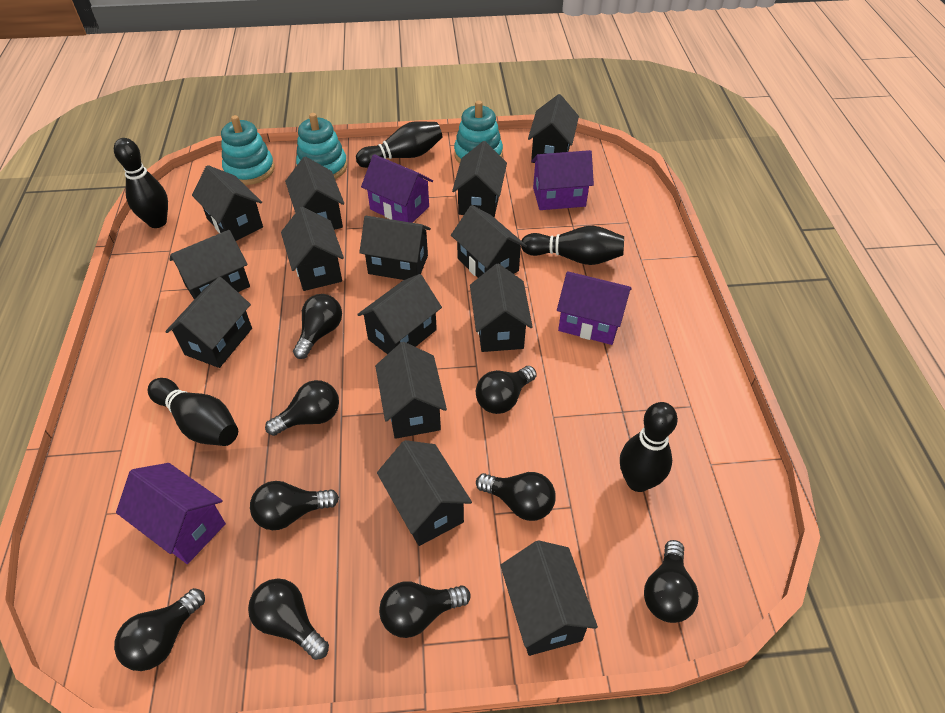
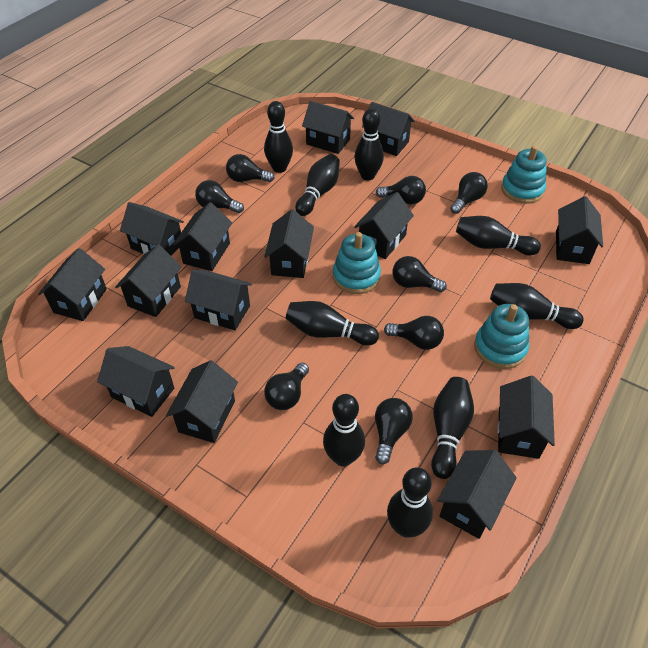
black bowling pin: [114,138,168,228] [148,378,238,446] [356,121,442,168] [521,226,624,265] [620,402,678,492] = 5 -> [264,101,293,173] [286,301,379,346] [295,154,340,216] [323,394,365,467] [354,108,384,180] [387,467,433,538] [431,377,474,479] [456,216,541,256] [490,283,584,329] = 9
black light bulb: [114,588,205,671] [248,579,329,660] [250,481,339,530] [265,380,339,436] [293,294,342,359] [379,581,471,638] [476,366,537,414] [476,472,556,521] [644,540,699,623] = 9 -> [195,180,244,213] [226,154,275,182] [264,363,309,410] [375,398,413,464] [376,176,426,205] [384,316,444,350] [392,256,447,292] [450,172,488,214] = 8
purple house: [116,463,226,564] [361,154,433,223] [531,150,594,210] [557,271,632,345] = 4 -> none = 0

